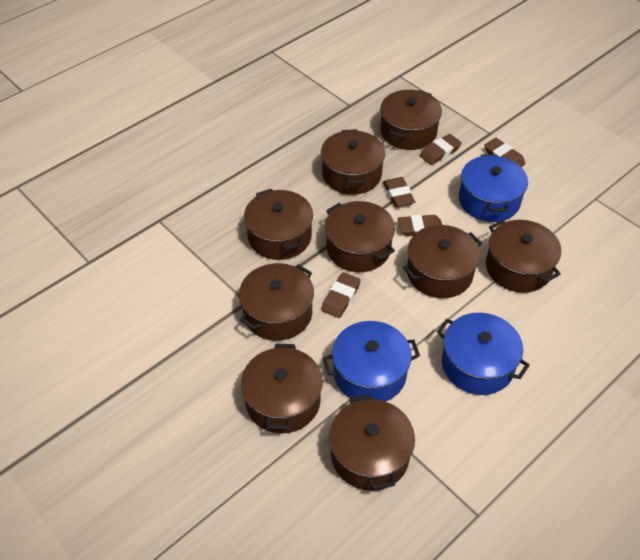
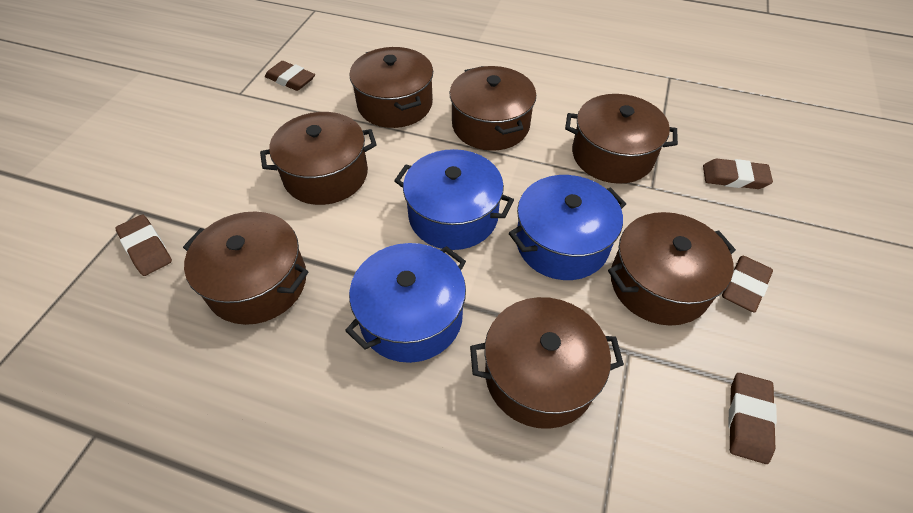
brown pot: [239,263,314,341] [241,344,323,434] [244,189,313,260] [321,129,385,195] [325,201,395,272] [329,394,415,491] [380,90,442,150] [403,225,482,298] [486,220,561,293] = 9 -> [183,212,309,325] [260,112,377,205] [350,47,433,128] [450,66,536,151] [470,297,624,429] [565,94,678,184] [608,212,736,325] = 7

